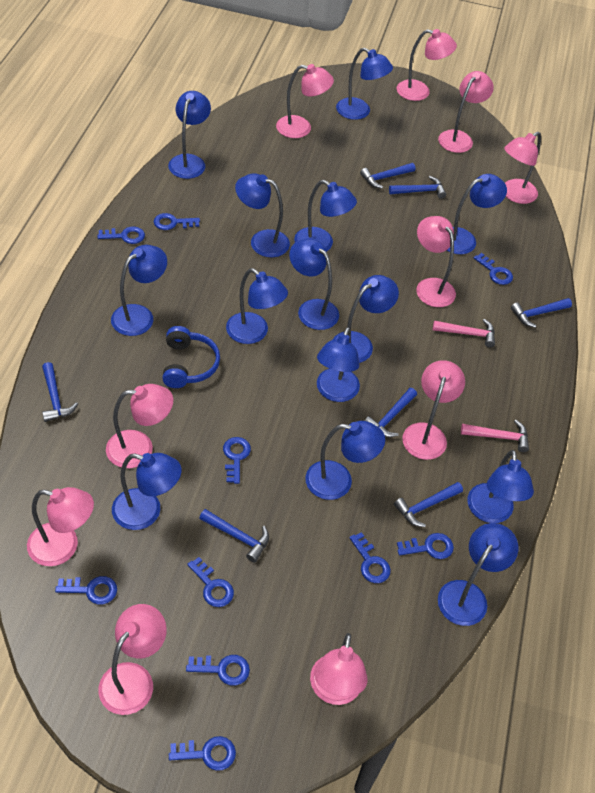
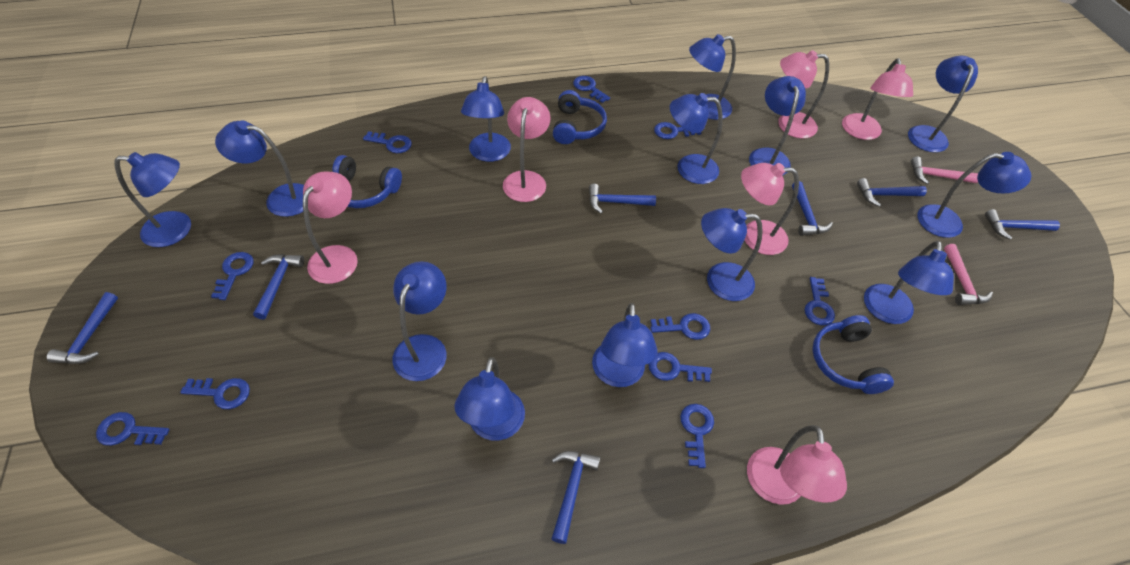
blue headphones: [162,326,220,388] = 1 -> [332,155,402,208] [553,90,607,144] [812,315,894,394] = 3
blue lamp: [111,245,167,336] [112,453,182,530] [168,91,211,179] [226,268,288,344] [235,173,290,257] [289,238,339,330] [294,180,357,251] [305,421,385,500] [317,327,360,402] [333,275,399,363] [336,48,393,120] [438,523,518,626] [447,174,507,254] [467,450,534,523] = 14 -> [114,152,191,247] [215,120,304,217] [392,261,447,381] [454,357,525,441] [461,76,511,162] [592,303,658,387] [670,93,722,184] [689,34,736,120] [701,208,763,301] [749,76,806,176] [864,241,954,324] [908,56,978,152] [917,152,1032,238] = 13
pink lamp: [27,487,94,566] [98,604,167,715] [106,384,173,468] [276,64,334,138] [310,633,368,705] [397,29,457,101] [402,360,465,460] [416,216,456,307] [438,71,494,153] [504,131,541,204] = 10 -> [303,172,358,284] [503,97,550,202] [741,163,799,255] [747,425,847,505] [778,50,829,138] [842,58,913,140] = 6

